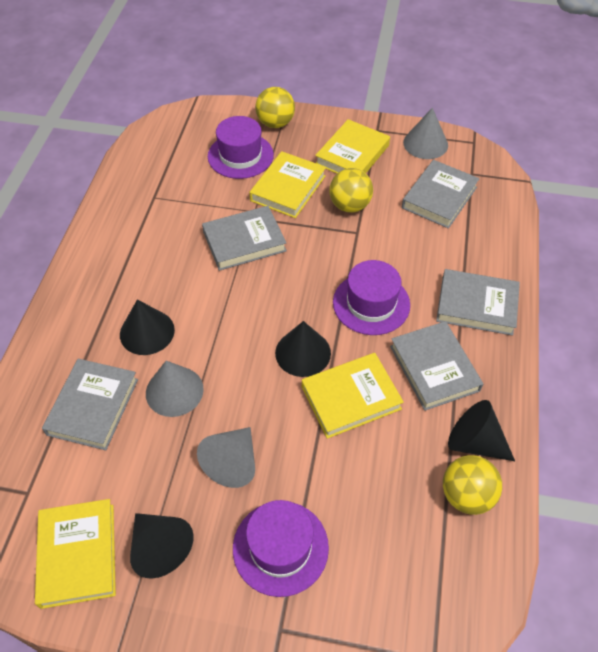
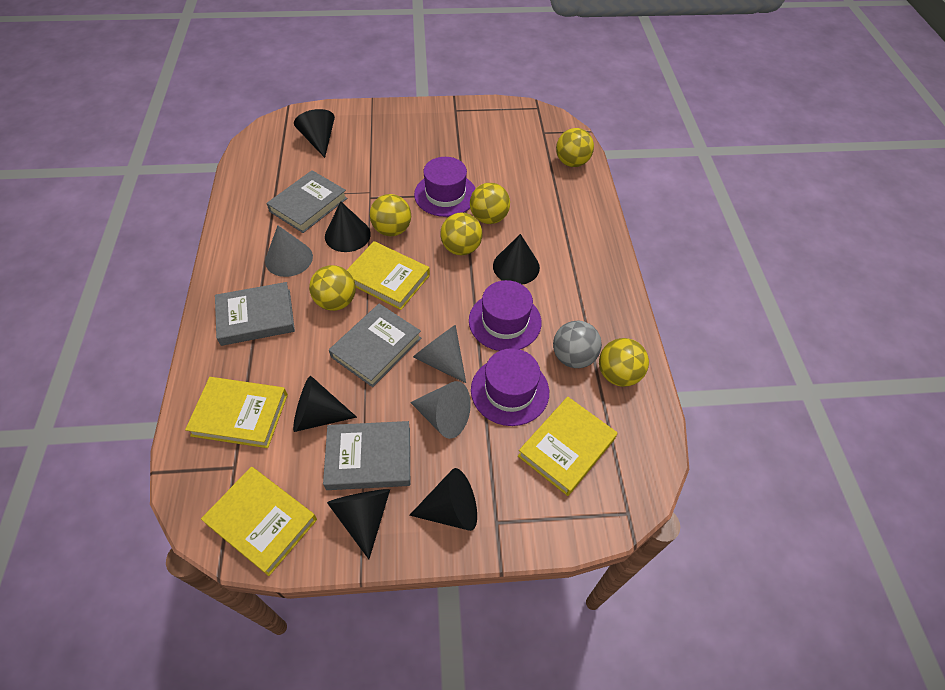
black cone: [120,299,175,355] [130,513,194,579] [275,321,331,377] [448,400,515,461] = 4 -> [293,376,357,432] [294,109,335,158] [325,201,371,252] [327,489,390,559] [409,468,477,531] [493,234,540,285] = 6
grey ball: none = 0 -> [553,321,602,368] = 1
grey book: [42,359,138,450] [202,206,287,271] [390,321,483,411] [402,160,480,229] [436,269,520,336] = 5 -> [215,282,295,346] [266,170,347,233] [323,421,410,490] [329,304,421,387] = 4
yellow ball: [255,87,295,128] [329,168,373,213] [443,455,502,515] = 3 -> [309,265,356,311] [370,194,411,236] [440,212,483,256] [470,183,510,224] [556,128,594,167] [599,338,649,387] = 6

